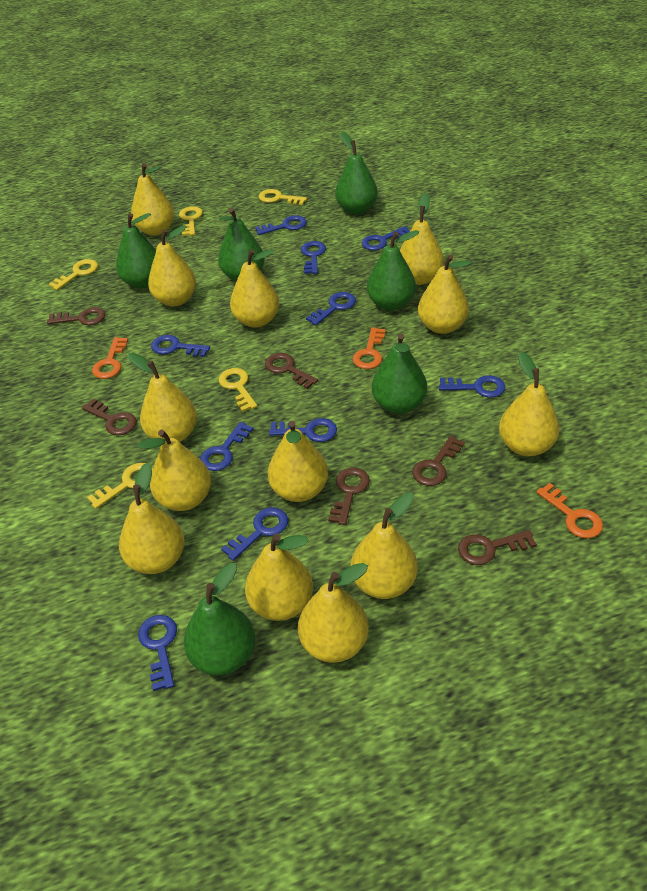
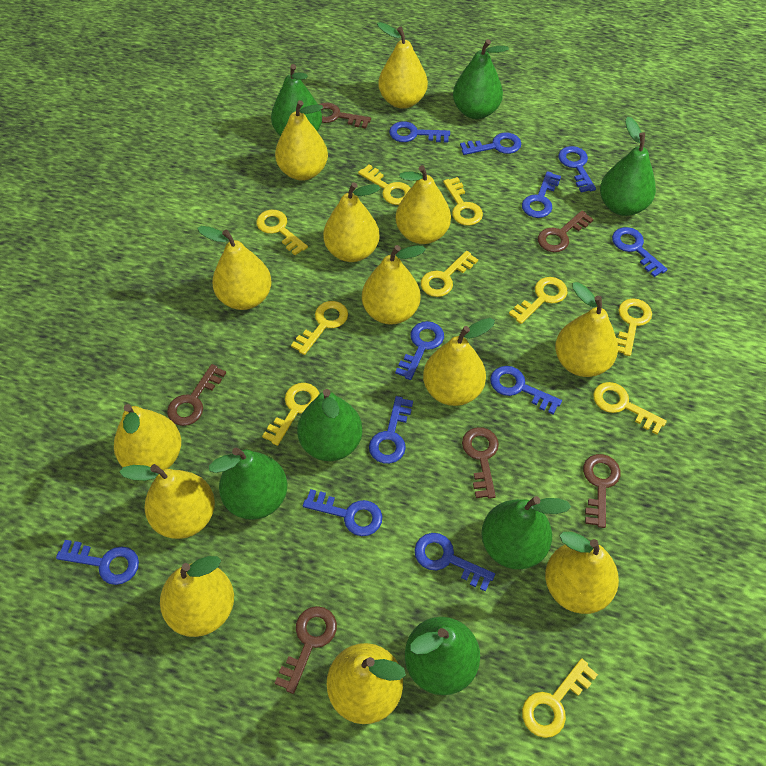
blue key: [138,615,177,691] [151,335,210,357] [200,422,253,471] [221,507,288,561] [255,215,307,235] [269,418,337,442] [301,241,326,274] [306,292,356,325] [361,226,410,250] [439,375,505,398] = 10 -> [56,540,139,585] [303,489,382,536] [369,396,413,464] [389,121,450,143] [395,321,444,380] [415,533,495,592] [460,132,521,155] [490,366,562,414] [522,171,561,218] [558,146,596,193] [612,227,668,277] = 11
green pear: [116,213,156,289] [184,563,255,675] [218,208,265,281] [335,132,378,214] [367,230,419,311] [372,333,427,414] = 6 -> [209,447,287,520] [271,64,322,136] [297,389,362,461] [405,617,480,695] [453,39,509,119] [481,496,571,569] [600,117,656,216] = 7
orange key: [92,337,128,379] [353,327,386,369] [536,483,603,539] = 3 -> none = 0
yellow key: [49,259,98,290] [87,463,153,509] [179,206,203,236] [219,368,257,412] [259,189,307,205] = 5 -> [256,210,308,255] [262,383,320,446] [291,301,348,355] [358,165,411,205] [421,251,478,297] [443,177,483,226] [509,277,568,324] [522,658,598,738] [593,382,667,434] [616,298,652,356] = 10

